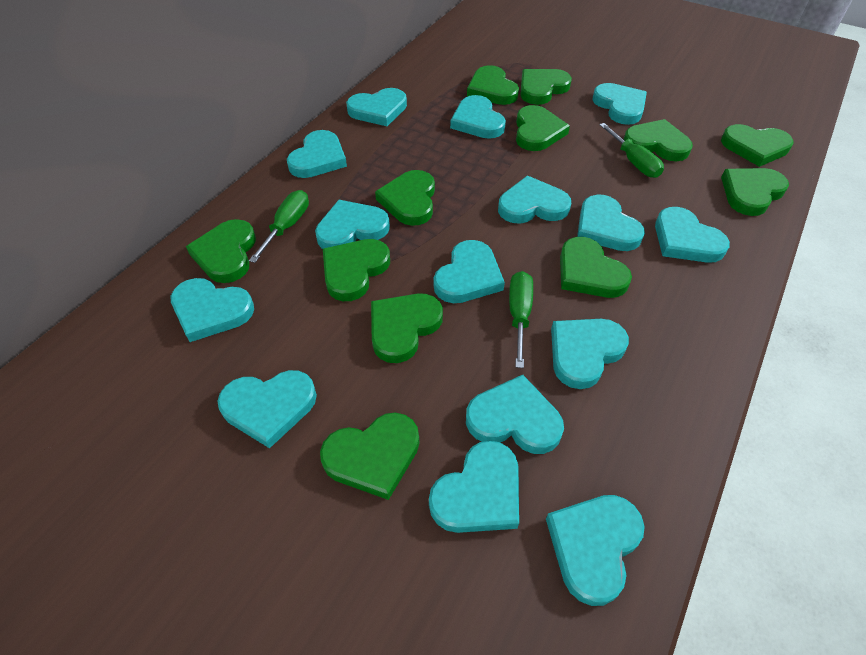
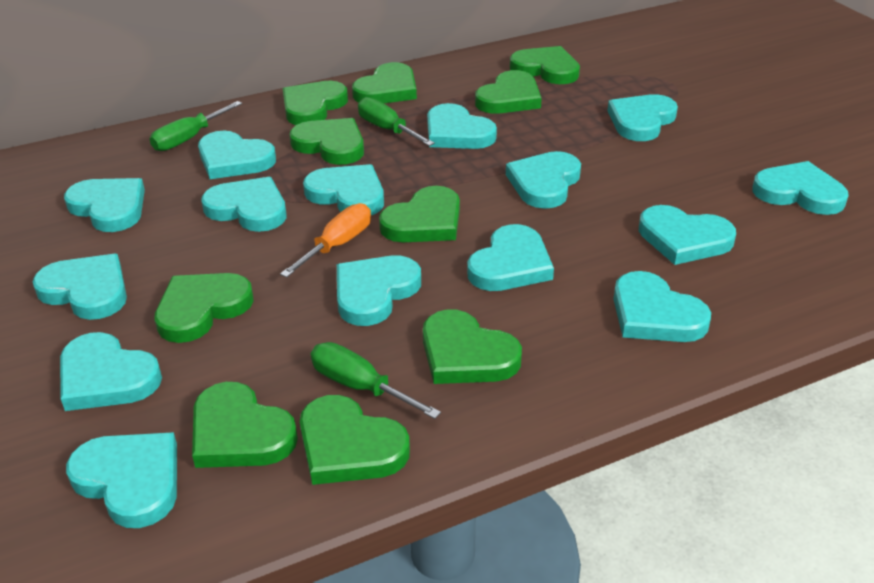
green heart: [186,219,256,283] [320,413,419,500] [323,239,390,301] [371,293,443,363] [375,170,435,226] [467,65,519,105] [516,105,570,151] [520,69,572,105] [560,237,632,298] [623,119,693,161] [721,124,794,167] [721,168,789,216] = 12 -> [154,273,254,343] [192,382,298,468] [283,81,348,125] [289,118,364,165] [300,395,410,485] [352,62,417,103] [379,186,460,242] [423,309,522,384] [475,70,542,114] [510,46,580,84] = 10
orange screwdriver: none = 0 -> [280,203,371,278] = 1

